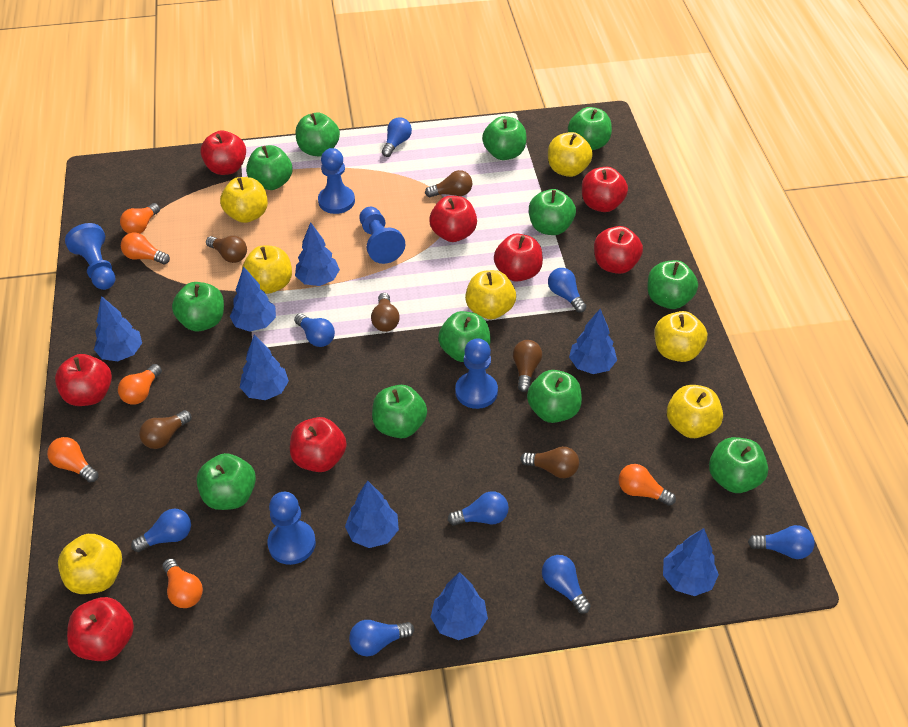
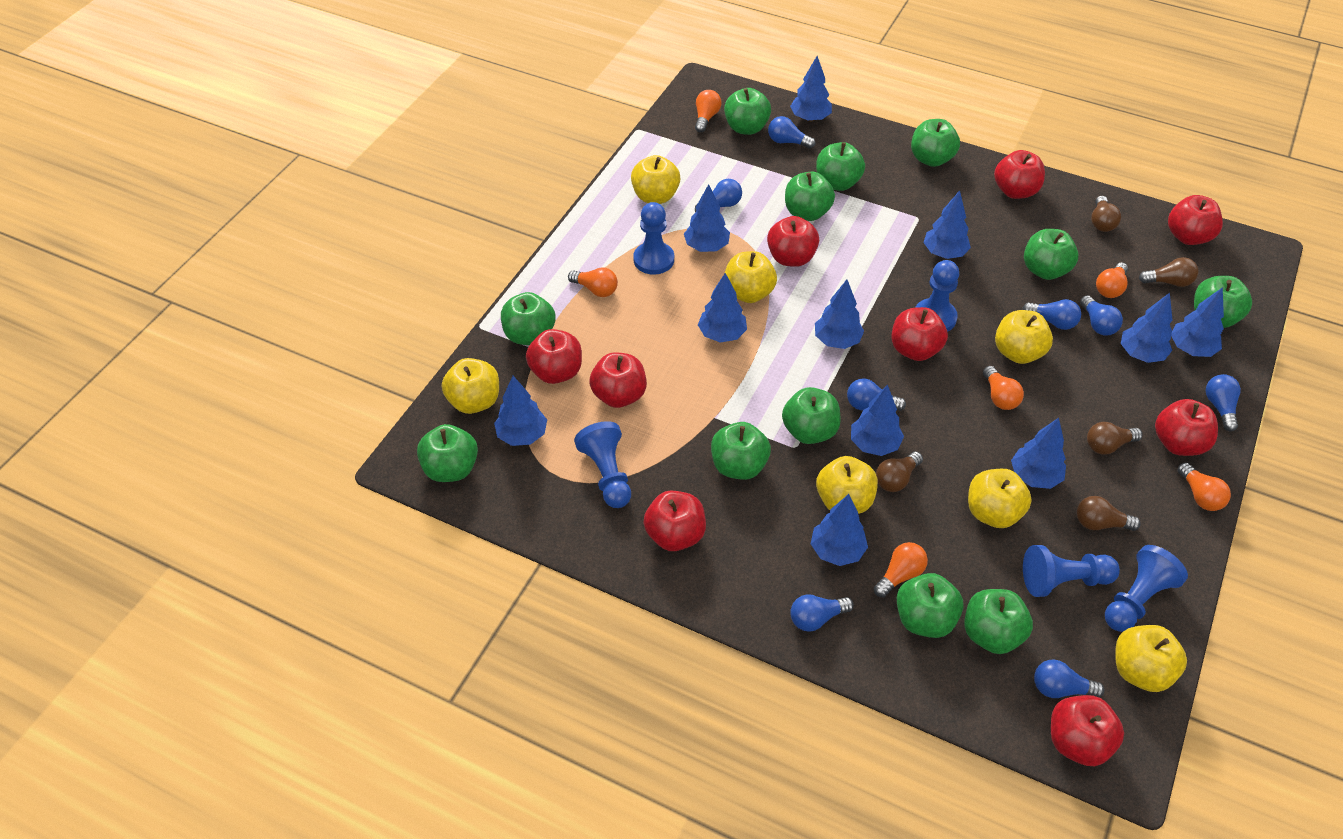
blue tree: [94,296,142,361] [230,266,276,332] [240,334,289,400] [295,222,340,286] [345,480,399,548] [431,572,488,640] [569,309,617,374] [663,528,719,596] = 8 -> [494,376,547,446] [684,184,730,252] [698,273,747,343] [790,56,832,122] [811,494,868,566] [815,280,864,349] [851,385,904,456] [923,190,971,259] [1011,418,1066,489] [1121,293,1172,363] [1171,287,1224,357] = 11
brown light bulb: [139,410,191,449] [206,236,247,263] [371,293,400,332] [425,170,472,197] [513,340,542,392] [520,446,579,478] = 6 -> [876,452,923,492] [1077,496,1141,531] [1087,422,1142,455] [1091,196,1121,232] [1139,257,1198,287] = 5
red apple: [55,354,112,406] [67,597,134,661] [200,130,246,175] [290,417,347,472] [429,196,477,242] [494,234,543,282] [582,167,628,212] [594,226,643,274] = 8 -> [526,329,582,384] [589,352,647,408] [643,490,706,551] [767,216,819,267] [892,307,948,361] [994,150,1045,199] [1051,695,1124,766] [1155,399,1218,456] [1168,195,1223,245] = 9

